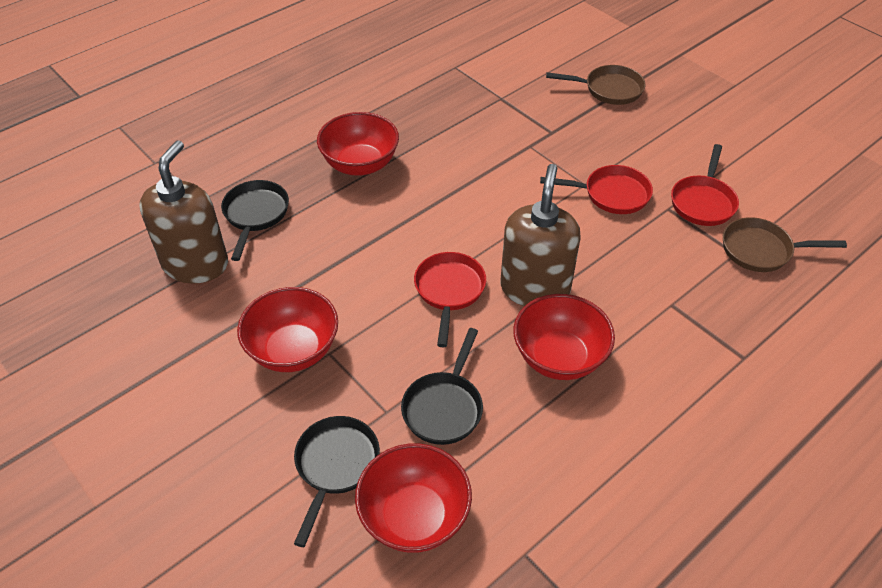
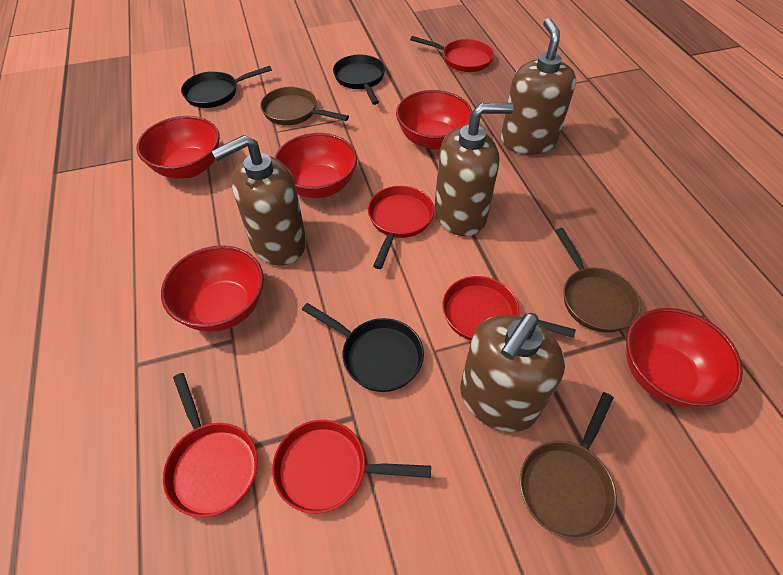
brown pan: [546,65,645,105] [723,217,847,272] = 2 -> [260,87,349,125] [520,392,617,540] [555,228,641,333] = 3
brown soap dispenser: [139,140,228,283] [500,164,581,306] = 2 -> [211,135,306,265] [434,103,514,236] [460,313,565,432] [501,18,576,154] = 4
red bowl: [237,287,338,372] [317,112,399,176] [355,443,472,553] [513,294,615,380] = 4 -> [136,116,220,179] [161,245,264,332] [274,133,357,198] [396,90,472,149] [626,308,743,408] = 5
red pan: [414,252,486,347] [540,165,653,214] [671,144,739,226] = 3 -> [163,373,258,517] [272,420,431,513] [368,186,434,269] [410,36,494,72] [442,276,576,341] = 5

